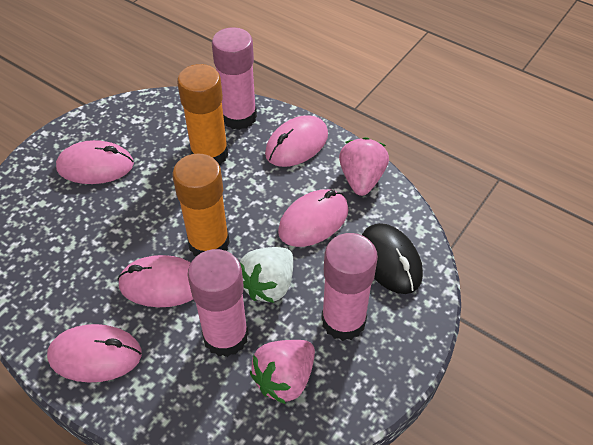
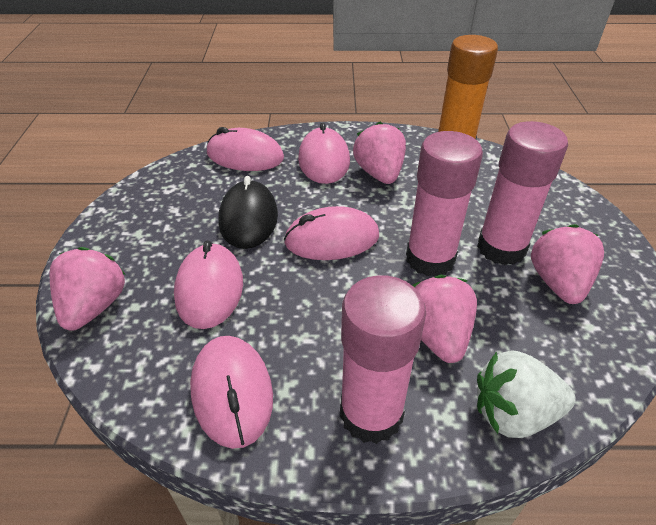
orange glue stick: [172,153,230,256] [177,64,228,165] = 2 -> [438,35,498,139] = 1
pink strawberry: [250,340,315,404] [339,137,389,196] = 2 -> [50,247,126,330] [353,122,406,184] [412,275,477,363] [531,224,604,304] = 4

